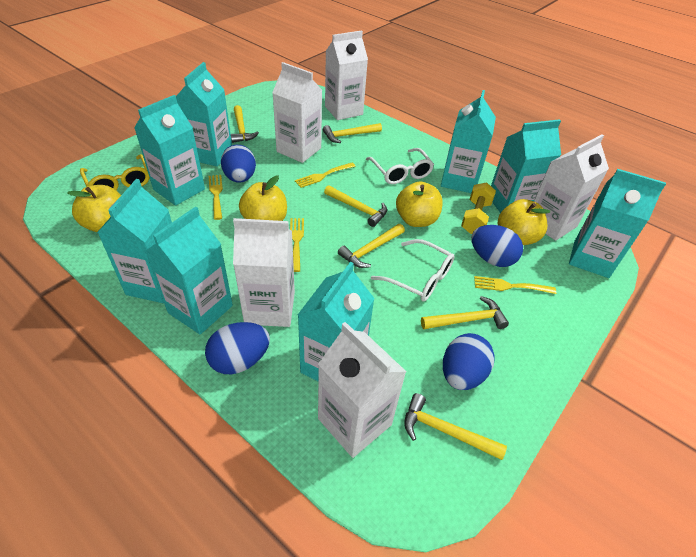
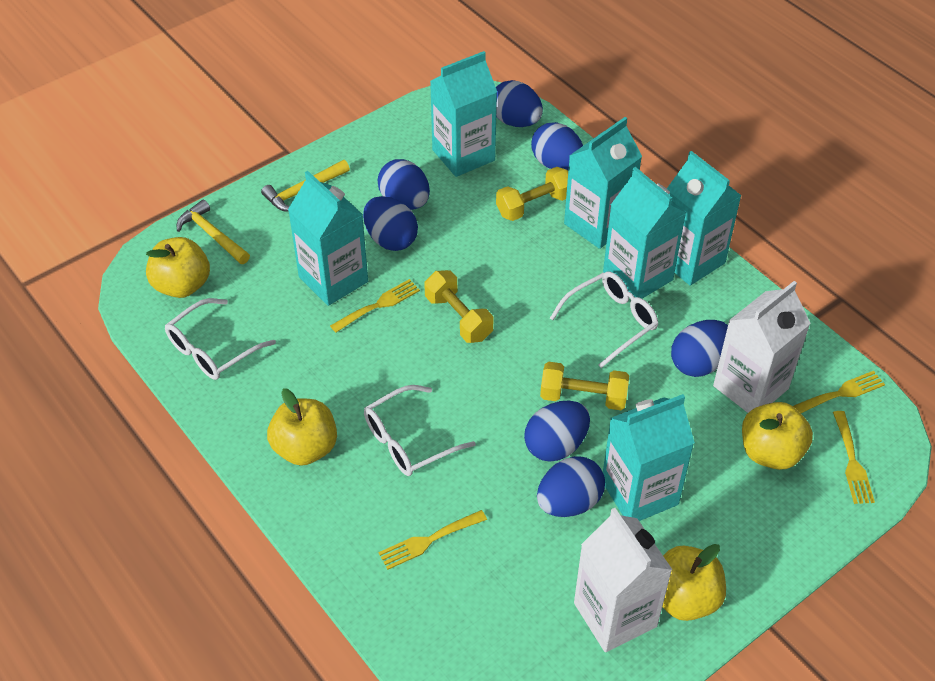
blue egg: [205,322,270,374] [221,145,256,183] [443,333,495,390] [471,225,523,267] = 4 -> [363,196,418,251] [377,159,430,210] [496,80,543,127] [524,401,590,462] [531,122,583,170] [537,456,605,517] [671,320,728,377] = 7
turquoise carton: [97,179,172,303] [134,95,205,206] [145,206,233,334] [176,62,232,167] [298,262,375,381] [441,90,496,193] [491,119,561,213] [569,169,666,278] = 8 -> [288,171,368,306] [430,51,497,177] [564,117,642,249] [603,167,686,299] [603,394,695,521] [667,151,742,285] = 6
white carton: [233,218,295,327] [272,62,322,163] [318,322,407,458] [325,30,368,120] [534,134,609,241] = 5 -> [574,508,673,652] [713,281,811,413] = 2
white glasses: [366,148,434,184] [371,239,455,301] = 2 -> [165,298,276,380] [364,385,476,476] [550,271,658,368] = 3
yellow dumbbell: [461,183,496,234] = 1 -> [424,270,493,343] [496,167,568,221] [540,362,629,410] = 3
yellow glasses: [80,154,150,190] = 1 -> none = 0
yellow hammer: [231,105,259,143] [323,123,382,143] [324,185,387,227] [338,224,405,268] [404,393,507,460] [421,296,509,329] = 6 -> [177,199,250,264] [261,160,350,212] = 2

